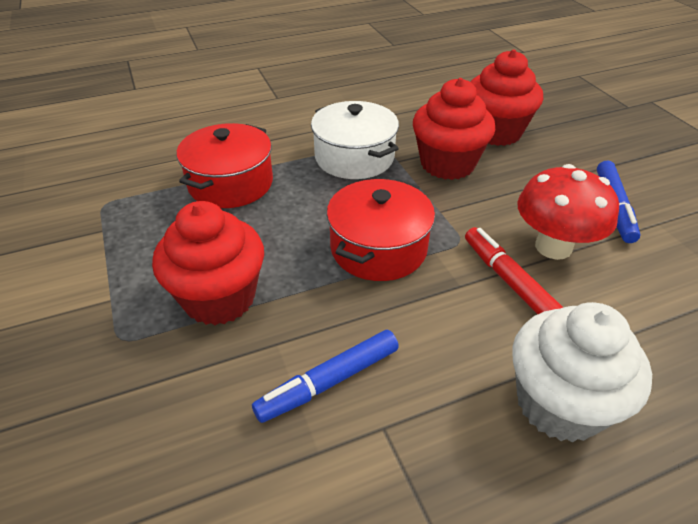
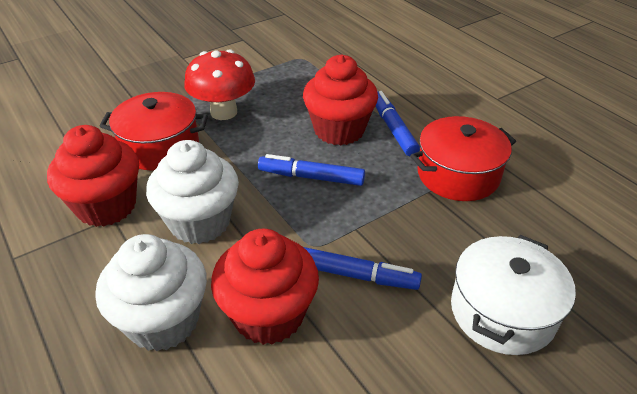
blue marker: [252,330,399,423] [597,161,640,243] = 2 -> [258,154,365,186] [303,247,422,290] [376,91,420,157] = 3
red marker: [465,227,563,314] = 1 -> none = 0
white cupcake: [512,302,652,442] = 1 -> [95,234,207,351] [146,140,239,244] = 2

